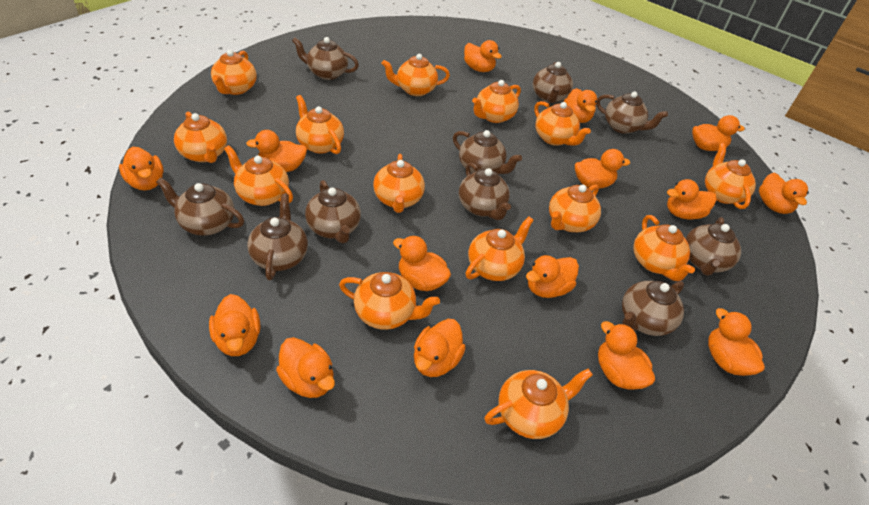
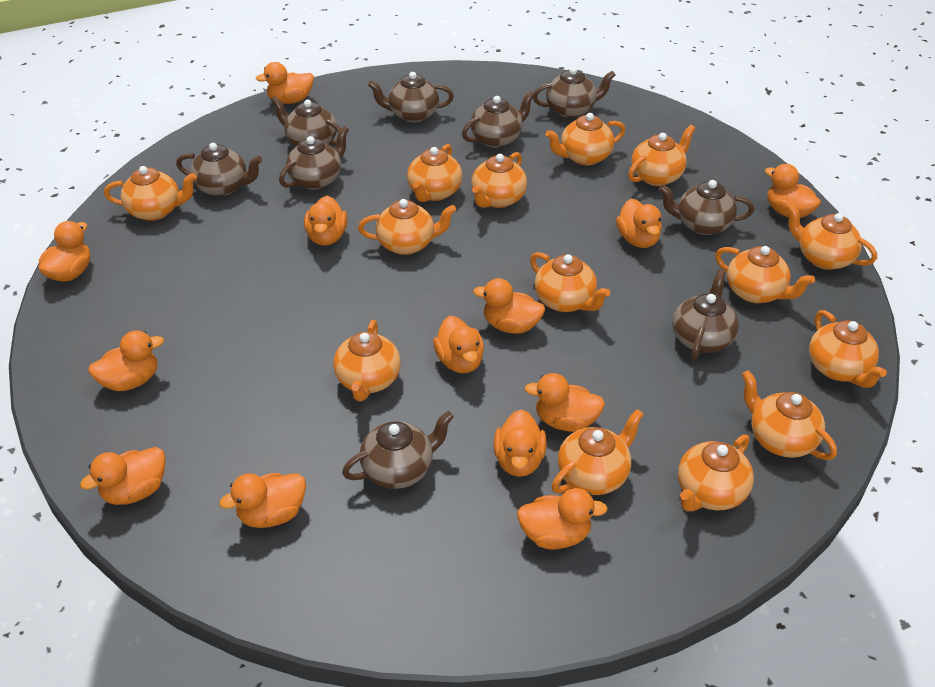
brown teapot: [156,177,244,236] [247,194,308,280] [292,37,359,80] [305,180,361,243] [453,130,522,174] [459,163,511,220] [533,62,573,103] [596,91,668,134] [622,281,684,336] [686,217,741,276] = 10 -> [176,143,262,196] [271,96,341,147] [279,126,349,190] [342,411,454,489] [368,72,454,123] [462,91,535,148] [533,67,616,118] [659,180,754,235] [673,270,739,360] = 9
orange duck: [119,147,163,191] [209,294,260,356] [246,130,307,172] [276,337,335,398] [393,236,451,291] [414,319,466,377] [464,40,502,72] [526,255,579,298] [564,88,597,123] [575,149,630,188] [598,321,655,390] [667,179,717,220] [692,115,745,151] [708,308,765,376] [759,173,809,214] = 15 -> [39,221,90,282] [80,447,165,505] [88,331,164,391] [219,473,306,528] [256,62,314,104] [304,196,347,246] [433,316,484,373] [473,278,545,334] [493,409,547,477] [517,488,608,549] [525,373,605,432] [616,199,662,248] [765,164,821,218] = 13

